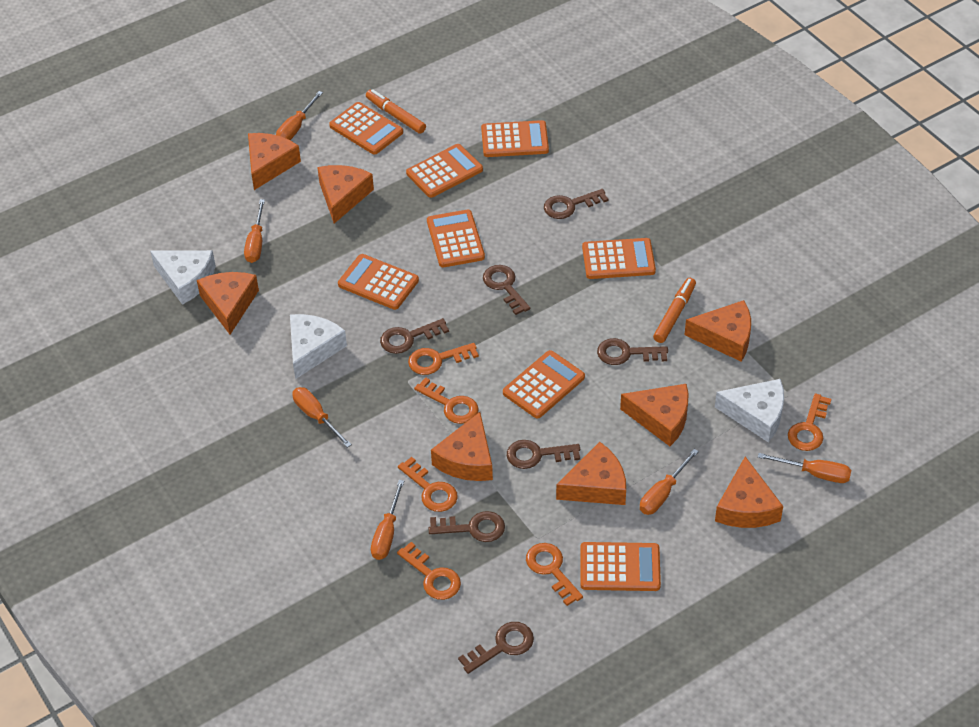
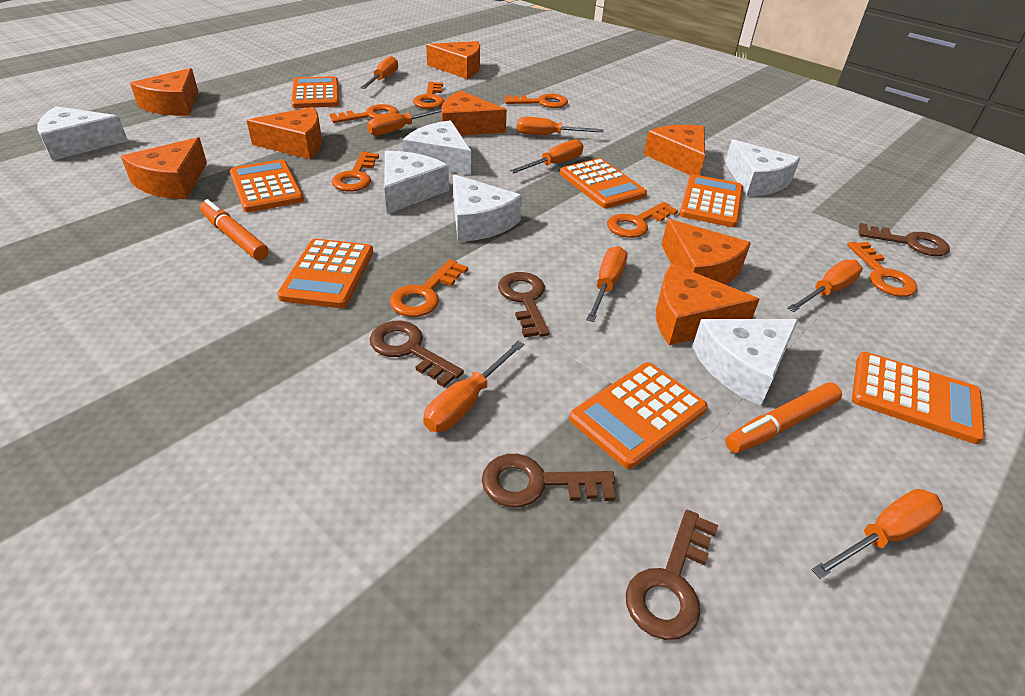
brown key: [380,318,449,354] [428,511,505,542] [458,622,534,674] [483,265,530,315] [507,440,580,469] [544,189,608,219] [597,338,668,365] = 7 -> [370,321,464,387] [482,454,615,508] [498,272,550,338] [626,510,718,640] [858,223,950,256] = 5
orange calculator: [329,102,403,155] [338,254,419,310] [406,144,483,198] [427,209,485,267] [481,120,549,157] [503,350,585,419] [581,542,661,591] [582,238,656,279] = 8 -> [230,159,304,212] [277,239,374,308] [291,76,339,108] [560,158,647,208] [569,362,708,469] [679,174,743,227] [852,352,985,444] = 7
orange key: [397,542,461,600] [398,457,458,512] [408,343,479,375] [414,377,479,424] [526,543,583,606] [788,393,831,451] = 6 -> [330,104,398,123] [332,152,379,192] [390,259,468,317] [413,82,444,109] [505,94,568,108] [607,202,678,238] [847,242,917,297] = 7
orange screwdriver: [244,199,265,263] [276,91,323,140] [292,387,352,448] [371,480,404,560] [640,449,699,515] [758,453,851,483] = 6 -> [360,56,398,89] [367,109,441,136] [423,341,525,432] [510,139,583,173] [517,117,604,135] [586,246,628,322] [787,259,863,312] [811,489,943,579] = 8
white cheese: [150,250,216,305] [290,314,347,379] [715,379,784,442] = 3 -> [37,106,128,161] [384,151,449,214] [403,120,471,175] [453,174,522,242] [692,319,799,406] [725,139,800,196] = 6

